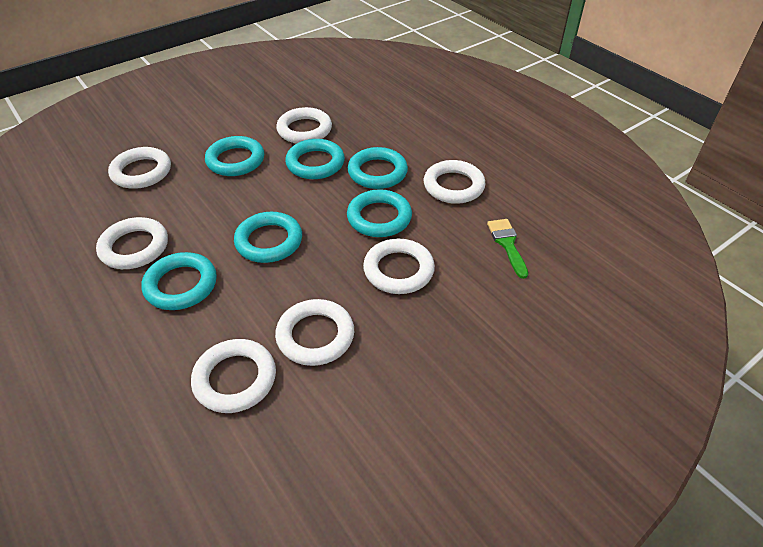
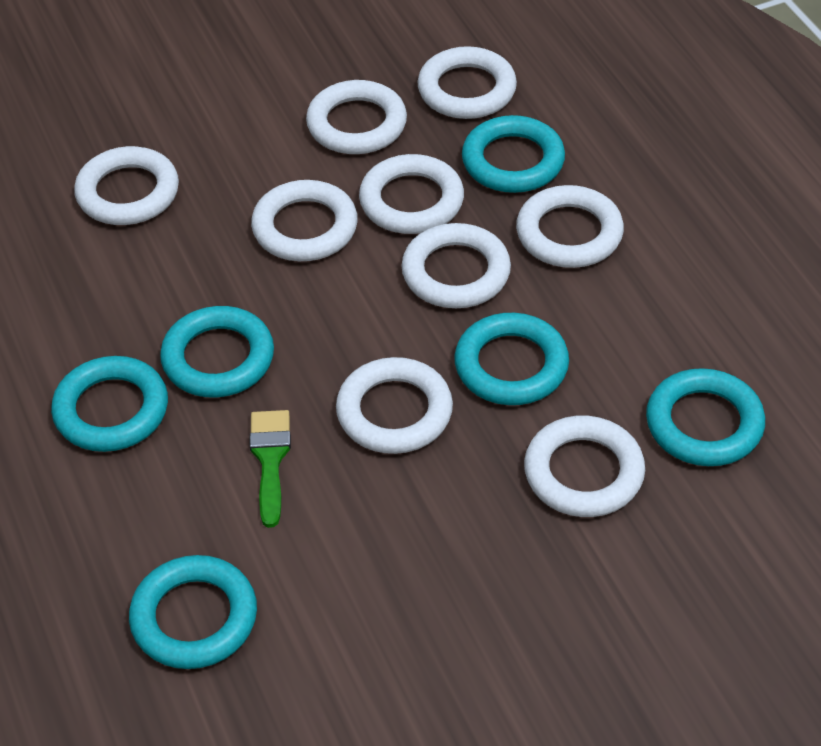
white ring: [96,217,168,269] [108,147,171,189] [191,339,276,413] [275,299,354,366] [276,107,332,144] [363,238,435,294] [424,160,486,204] = 7 -> [74,146,179,225] [251,180,358,261] [306,80,407,154] [336,357,453,454] [359,154,464,234] [401,223,511,308] [417,46,517,119] [516,185,624,268] [524,416,645,517] = 9

